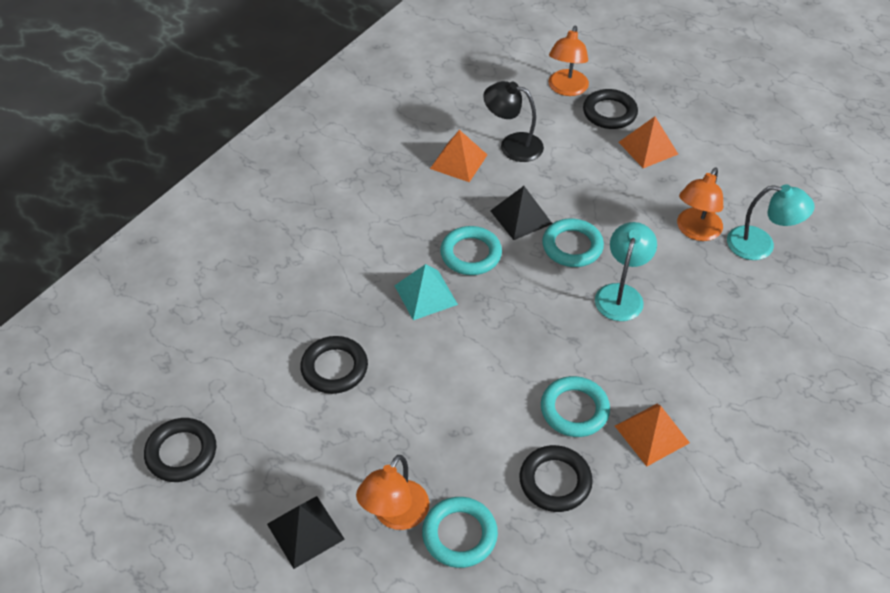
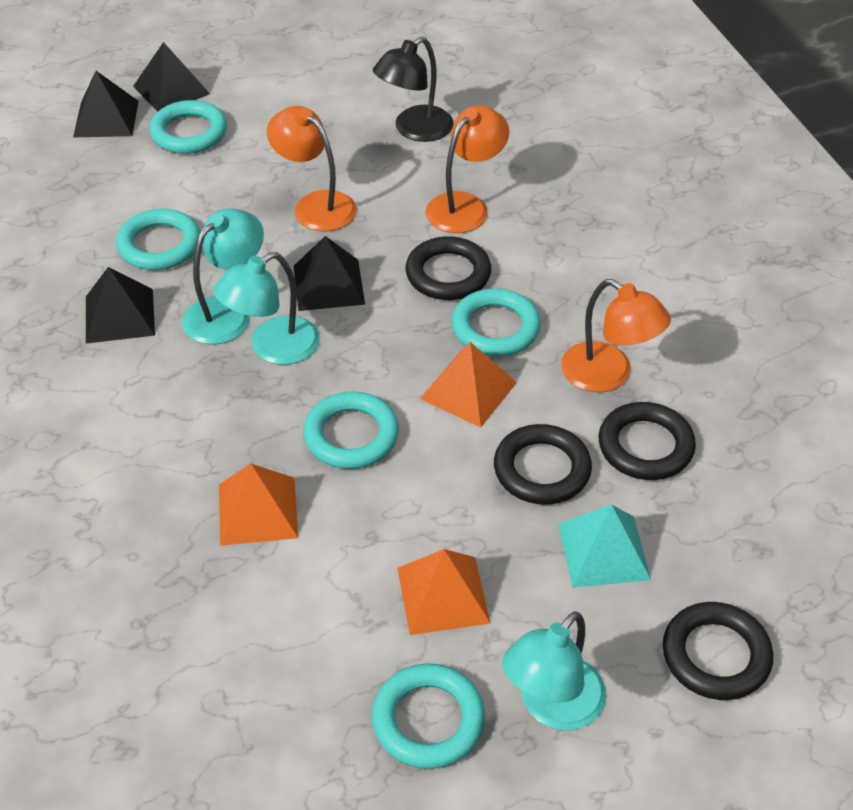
black pyramid: [267,496,345,569] [490,186,552,240] = 2 -> [73,71,139,137] [86,267,155,344] [133,42,210,112] [294,236,365,311] = 4
turquoise lamp: [595,222,657,321] [727,184,815,260] = 2 -> [182,208,264,344] [213,252,320,365] [502,611,606,730] = 3
turquoise ring: [422,497,498,568] [440,226,502,275] [541,376,610,437] [542,218,604,267] = 4 -> [116,209,200,270] [149,100,227,154] [303,391,399,469] [372,663,485,769] [451,288,541,357] = 5

